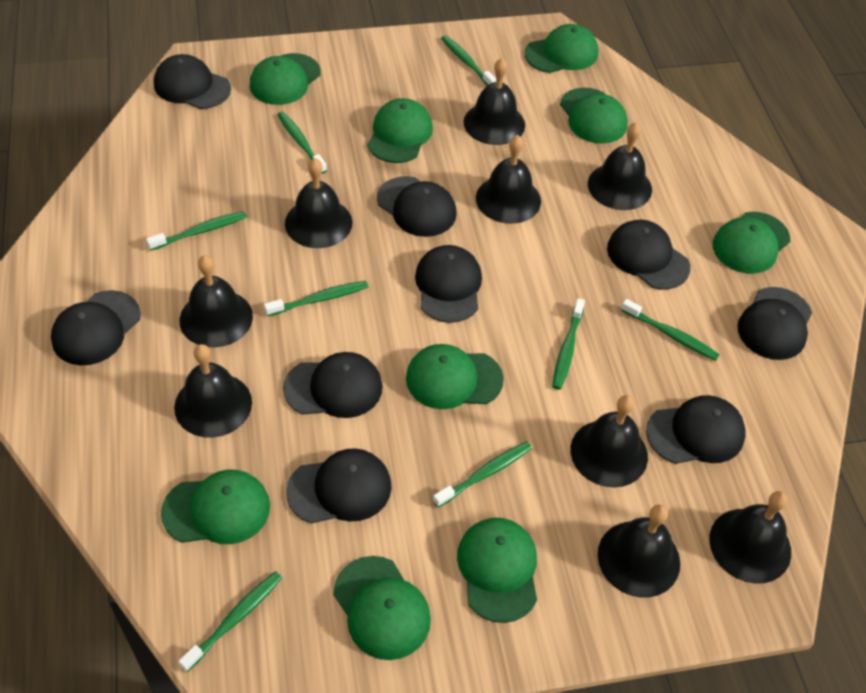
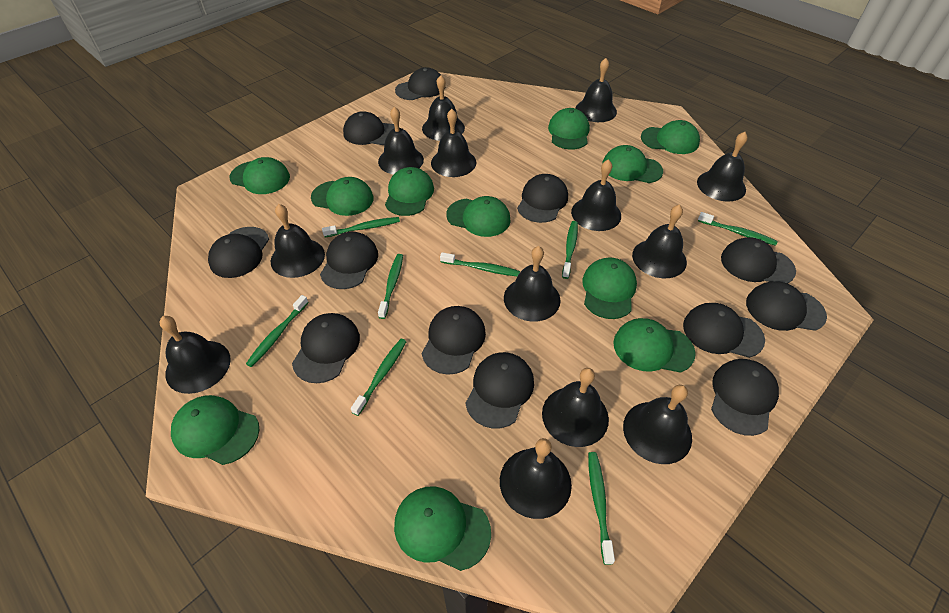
black bell: [174,344,252,438] [180,255,253,348] [285,158,352,248] [463,58,525,145] [476,135,541,224] [571,395,648,488] [588,122,652,210] [598,505,680,598] [709,491,791,584] = 9 -> [159,316,231,394] [271,204,325,278] [378,107,424,174] [422,75,465,141] [431,109,476,177] [500,438,572,519] [504,246,561,322] [542,368,609,447] [571,159,621,231] [575,58,617,122] [623,385,692,464] [632,204,687,278] [697,132,748,202] = 13
black cap: [51,290,141,365] [154,54,231,109] [283,352,382,418] [286,448,392,524] [377,176,457,237] [415,245,482,323] [607,220,690,290] [646,395,746,464] [737,287,812,360] = 9 -> [208,227,269,278] [292,313,360,383] [320,232,378,289] [343,111,395,145] [395,67,445,100] [422,306,486,375] [465,352,534,429] [517,174,568,223] [683,303,765,358] [711,359,779,436] [721,237,796,284] [746,281,827,331] = 12
green cap: [161,470,270,544] [250,53,321,105] [333,556,431,660] [368,98,433,163] [406,344,504,409] [457,518,537,623] [525,24,598,73] [560,88,628,144] [713,212,790,274] = 9 -> [171,395,259,465] [229,157,290,194] [311,177,374,216] [385,167,434,216] [394,486,491,571] [446,196,511,237] [548,108,590,150] [582,257,637,319] [602,145,663,183] [613,318,696,373] [641,120,700,154] = 11

